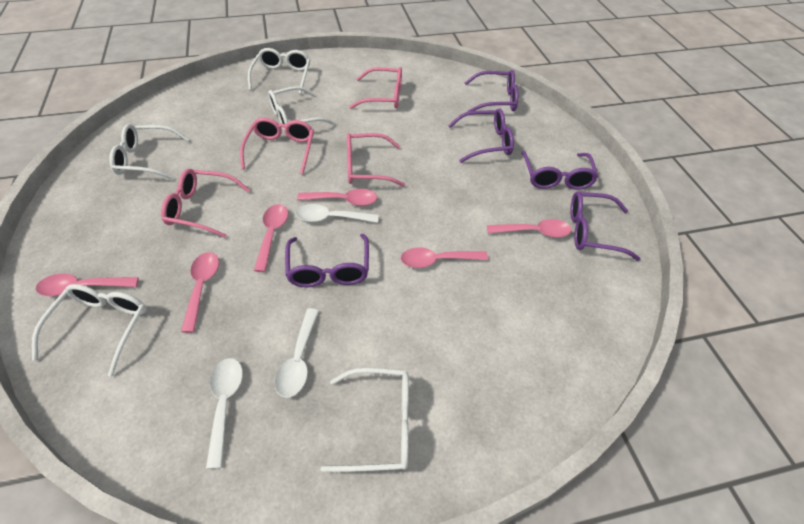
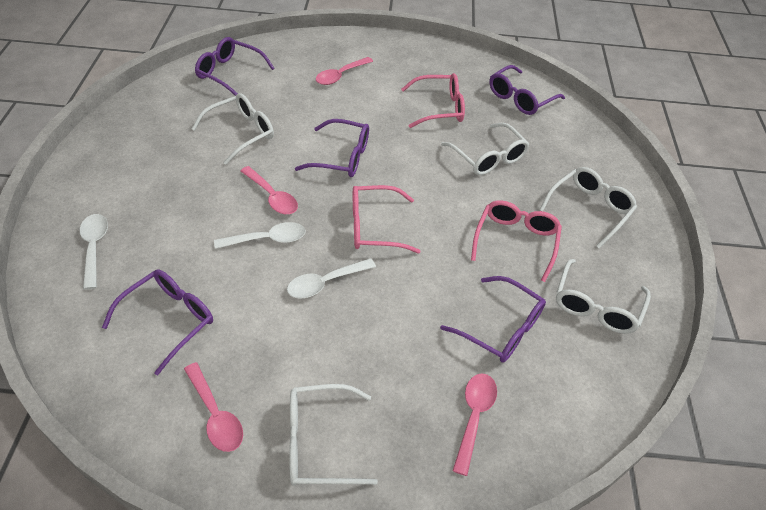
pink glasses: [161,169,250,238] [240,118,314,174] [347,133,405,187] [349,67,402,109] = 4 -> [353,185,421,254] [401,73,465,128] [471,200,562,282] = 3
pink spoon: [36,273,139,296] [181,252,219,333] [254,204,288,272] [297,189,377,206] [401,247,488,268] [487,219,571,238] = 6 -> [184,362,243,452] [241,166,298,214] [316,57,373,85] [453,373,497,476] = 4

